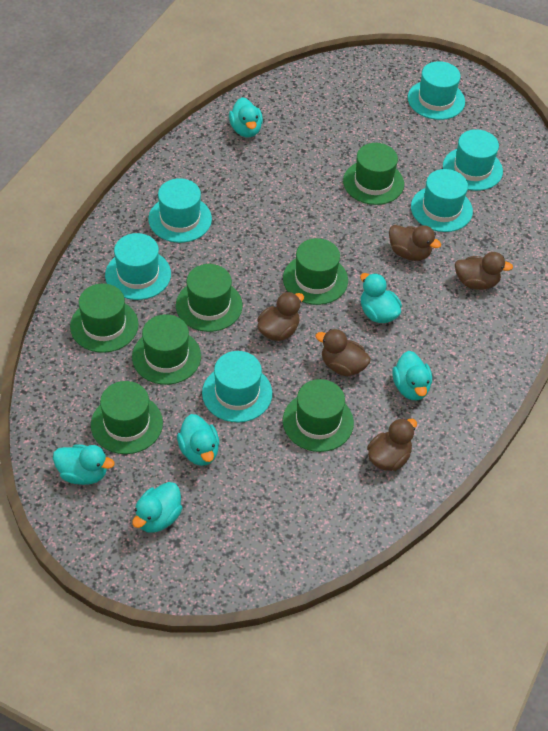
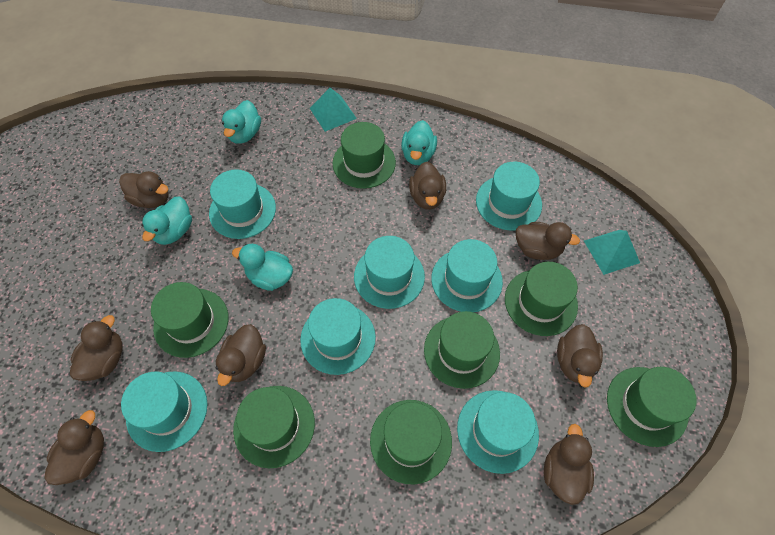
brown duck: [257,292,304,341] [315,329,371,376] [367,418,417,471] [389,225,441,261] [455,252,513,290] = 5 -> [45,410,104,485] [70,315,123,381] [119,171,169,208] [216,324,266,386] [409,162,446,210] [516,222,580,260] [544,424,594,505] [557,324,603,387] = 8
turquoise duck: [53,444,115,485] [132,482,182,533] [177,414,219,466] [229,97,263,137] [360,273,402,323] [392,351,432,400] = 6 -> [142,197,192,245] [222,100,261,144] [232,244,293,291] [401,120,437,165] = 4
turquoise hat: [105,233,171,300] [148,178,212,243] [202,351,272,423] [408,61,465,120] [411,169,473,232] [443,129,503,191] = 6 -> [121,371,207,452] [209,169,276,239] [300,298,376,375] [354,236,425,309] [431,239,503,312] [457,390,539,474] [476,162,542,231] = 7
turquoise pyramid: none = 0 -> [310,88,357,132] [584,230,640,275] = 2

